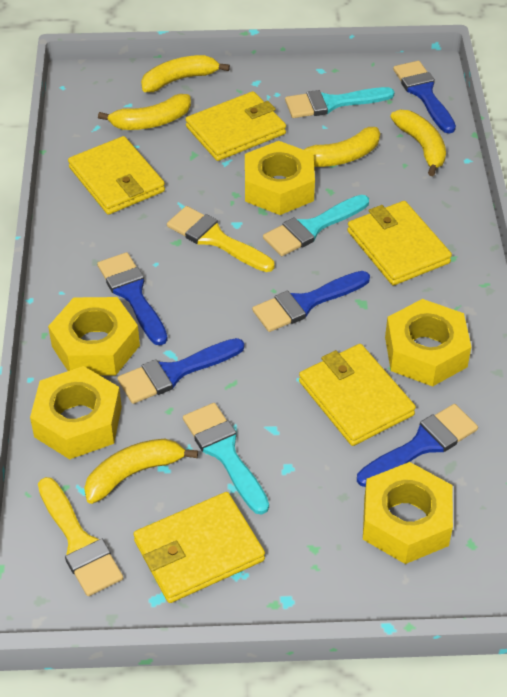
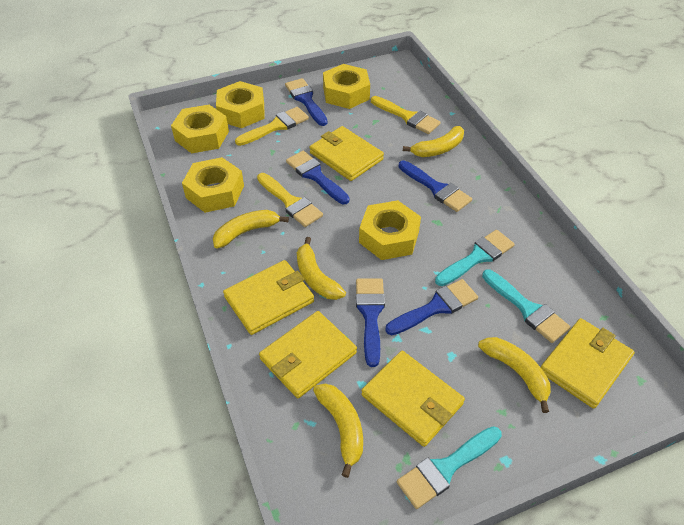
yellow brush: [38,477,123,596] [167,206,274,272] = 2 -> [235,107,309,146] [257,173,323,227] [371,96,441,134] = 3

